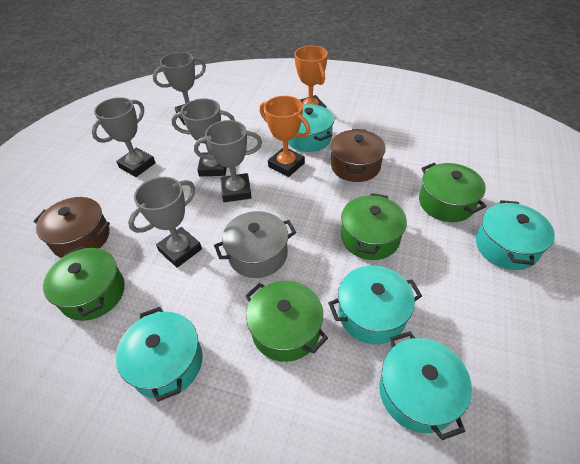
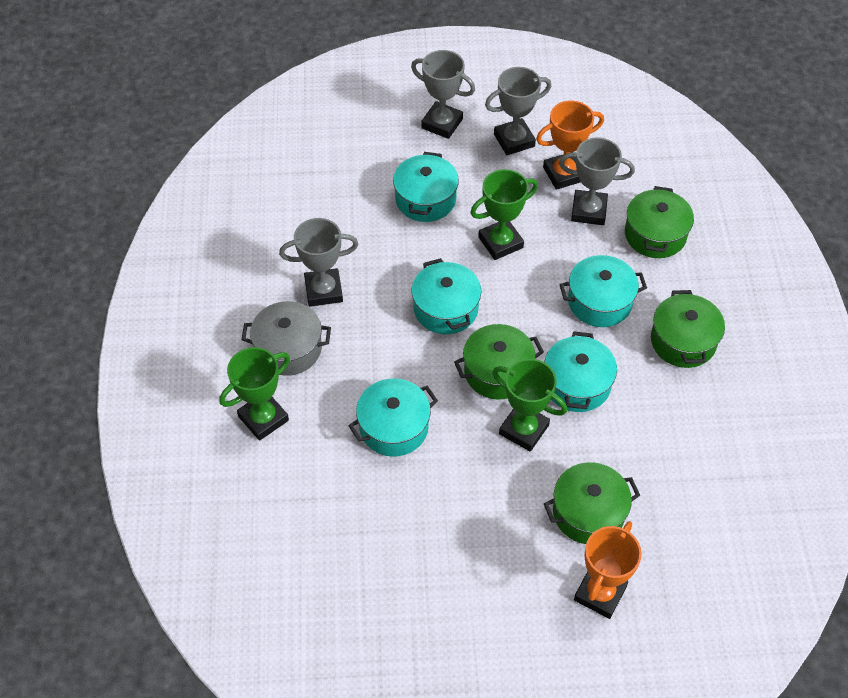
brown pot: [33,197,110,258] [330,129,386,182] = 2 -> none = 0
green trophy: none = 0 -> [219,347,290,441] [470,169,538,260] [492,359,567,452] = 3
grey trophy: [92,97,156,177] [128,177,202,268] [153,52,206,125] [171,98,235,176] [194,120,262,202] = 5 -> [279,218,358,307] [411,50,475,139] [485,67,551,155] [559,137,635,225] = 4

